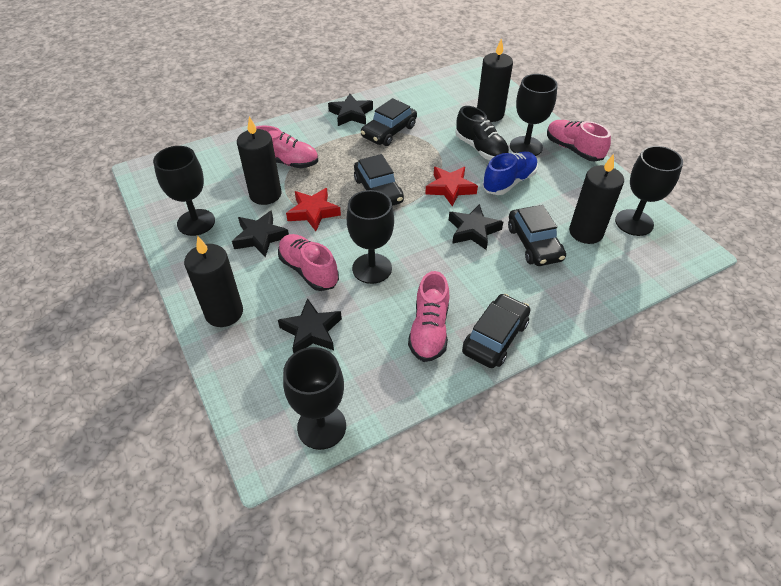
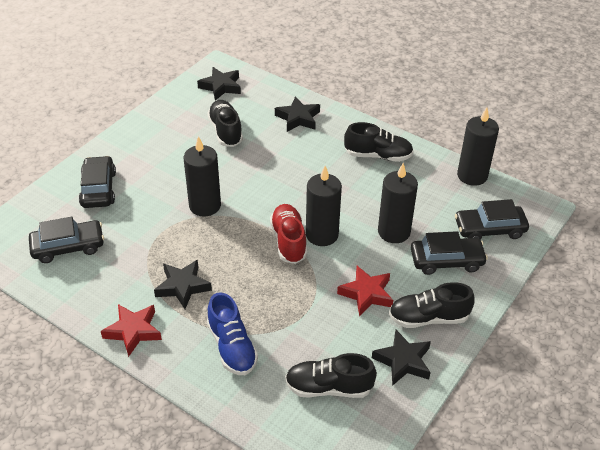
black goblet: [153,146,215,236] [283,347,346,450] [347,190,394,284] [510,74,558,156] [615,146,683,236] = 5 -> none = 0
black shoe: [456,106,509,160] = 1 -> [207,100,243,147] [285,353,377,398] [344,122,413,162] [389,282,474,328] = 4
pink shoe: [256,125,318,168] [278,234,339,291] [408,271,449,362] [547,120,611,162] = 4 -> none = 0
red shoe: none = 0 -> [270,204,307,264] = 1

